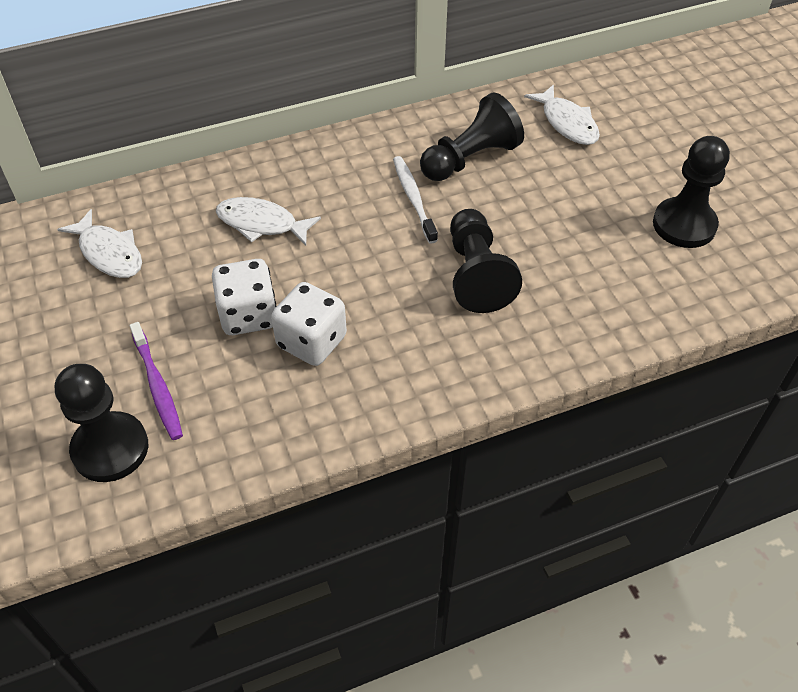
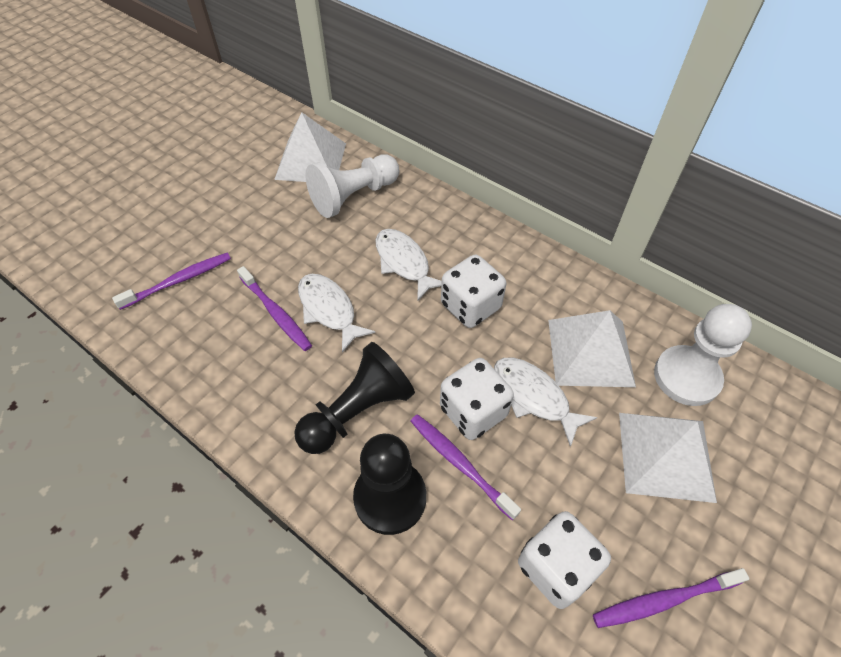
black pawn: [55,364,148,482] [420,92,524,181] [450,209,522,313] [653,136,730,248] = 4 -> [294,342,415,454] [353,434,426,535] = 2
purple toothbrush: [130,322,183,440] = 1 -> [112,253,231,310] [237,266,312,351] [411,414,521,520] [593,568,749,628] = 4
white dice: [212,259,276,335] [271,282,347,366] = 2 -> [440,358,514,440] [441,255,506,328] [518,511,611,609] = 3
white pawn: none = 0 -> [306,154,399,218] [654,304,752,406] = 2
white pyramid: none = 0 -> [274,112,346,182] [548,310,636,387] [619,413,717,503] = 3
white toothbrush: [393,156,438,244] = 1 -> none = 0

